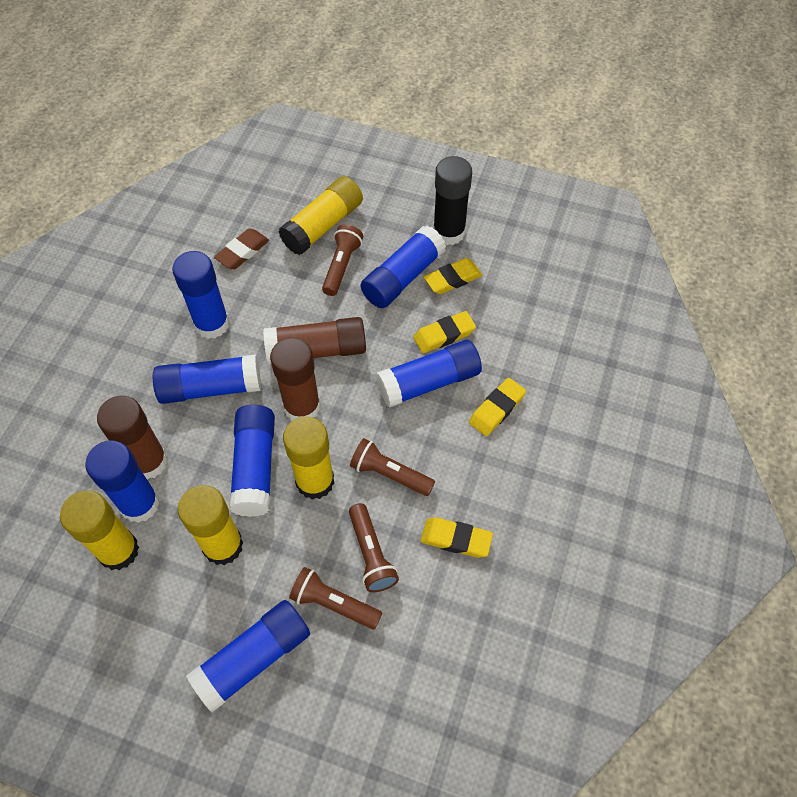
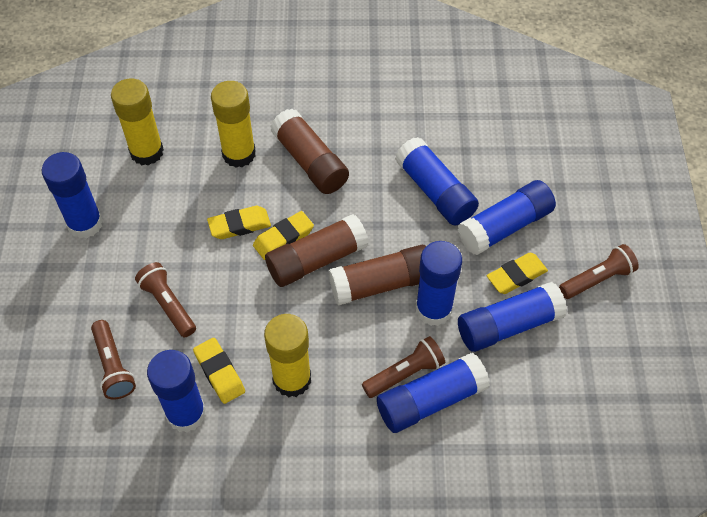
black glue stick: [433,156,472,245] = 1 -> none = 0
brown eraser: [214,228,269,269] = 1 -> none = 0
yellow glue stick: [60,490,139,570] [178,485,243,565] [278,176,363,255] [283,416,334,500] = 4 -> [111,78,164,165] [211,81,256,168] [264,314,311,398] = 3

